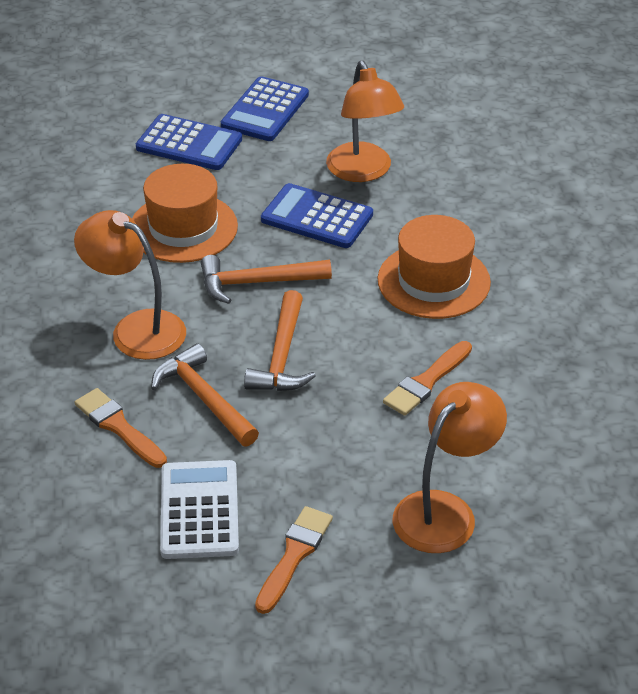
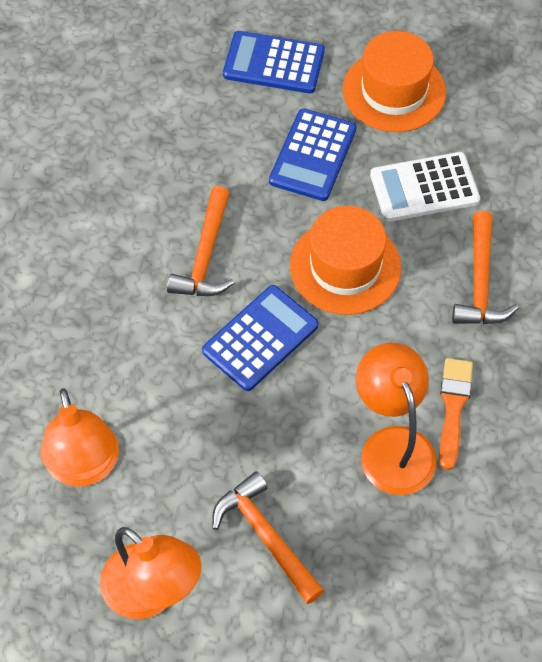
orange brush: [75,388,167,468] [255,506,333,614] [383,341,472,416] = 3 -> [439,358,473,470] = 1

